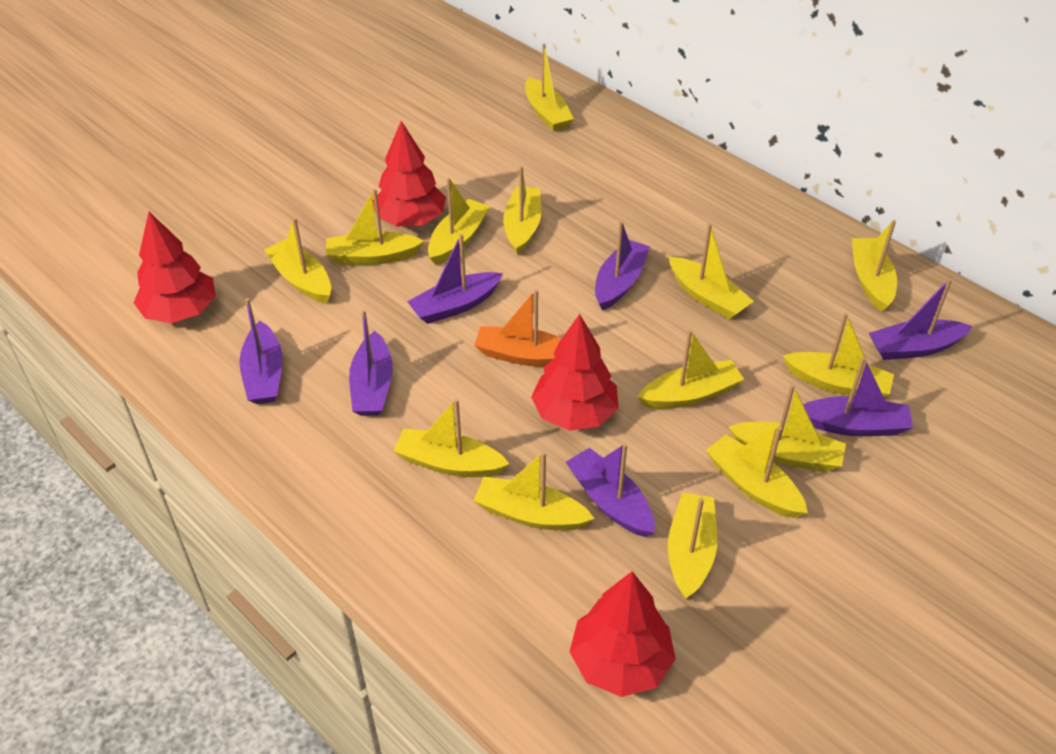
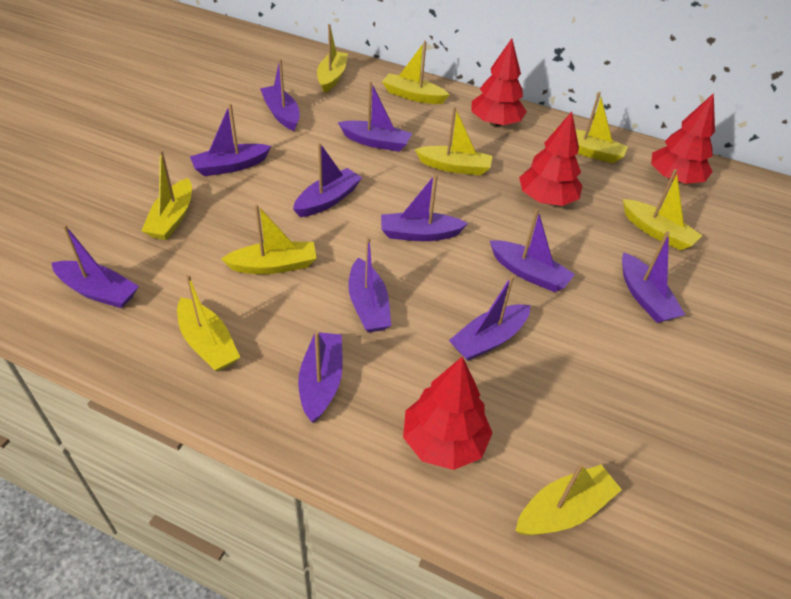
orange boat: [474,289,562,367] = 1 -> none = 0
purple boat: [239,298,283,404] [349,310,393,416] [407,234,503,324] [566,443,655,537] [595,221,650,310] [803,357,913,436] [869,278,972,360] = 7 -> [51,225,139,308] [190,104,271,176] [260,59,300,131] [293,143,362,217] [298,331,343,423] [338,82,412,152] [348,237,391,333] [381,174,468,241] [449,275,531,361] [490,209,575,292] [622,231,685,323] = 11
yellow boat: [264,217,331,303] [326,189,424,265] [393,399,509,477] [428,178,490,265] [473,451,595,531] [503,166,541,255] [525,43,574,132] [637,330,744,409] [668,493,717,599] [669,223,754,319] [706,427,808,518] [729,384,846,472] [783,313,894,397] [852,220,897,312] = 14 -> [142,150,192,240] [177,275,240,372] [221,204,317,274] [317,24,348,93] [382,41,450,104] [415,107,492,175] [515,463,622,535] [554,92,628,163] [623,169,703,251] = 9

